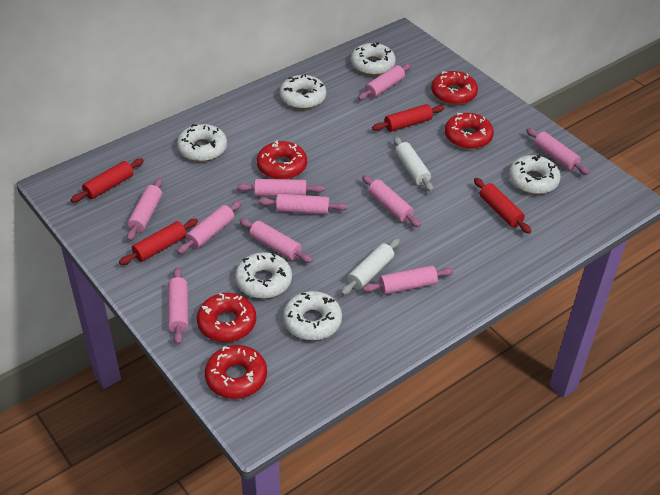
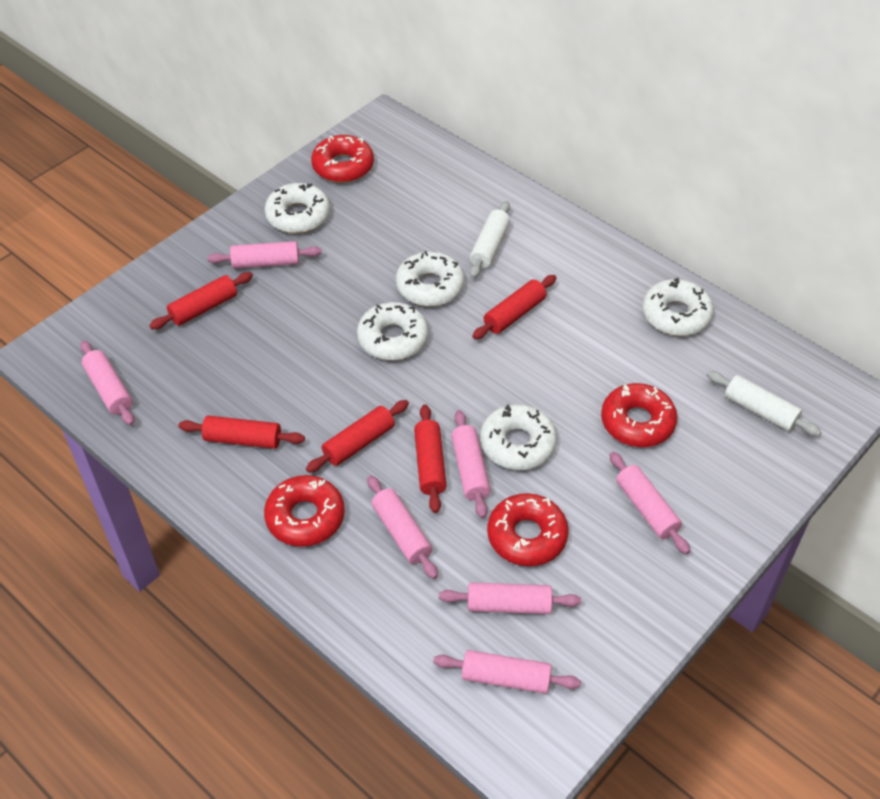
pink rolling pin: [127,178,163,241] [168,267,188,344] [177,200,242,254] [237,179,324,197] [239,218,313,263] [258,194,347,215] [358,64,411,100] [362,175,421,227] [362,265,454,294] [526,128,590,175] = 10 -> [80,341,134,425] [207,241,322,269] [367,475,438,579] [433,650,581,694] [439,582,581,614] [451,410,491,518] [610,452,690,554] = 7
red donut: [197,293,256,342] [205,345,267,399] [257,140,307,179] [431,71,478,105] [445,113,494,149] = 5 -> [264,475,345,547] [311,135,374,183] [487,493,569,566] [601,383,677,447] = 4
red rolling pin: [71,158,144,203] [119,219,198,265] [372,104,444,132] [474,178,531,234] = 4 -> [149,272,253,329] [178,415,305,449] [306,400,409,473] [414,404,447,513] [472,275,556,339] = 5
white donut: [177,124,227,162] [235,252,292,299] [279,74,326,109] [283,291,342,340] [351,42,396,75] [509,155,561,194] = 6 -> [265,183,330,233] [357,302,428,360] [396,251,464,306] [480,404,557,470] [643,278,714,336] = 5

